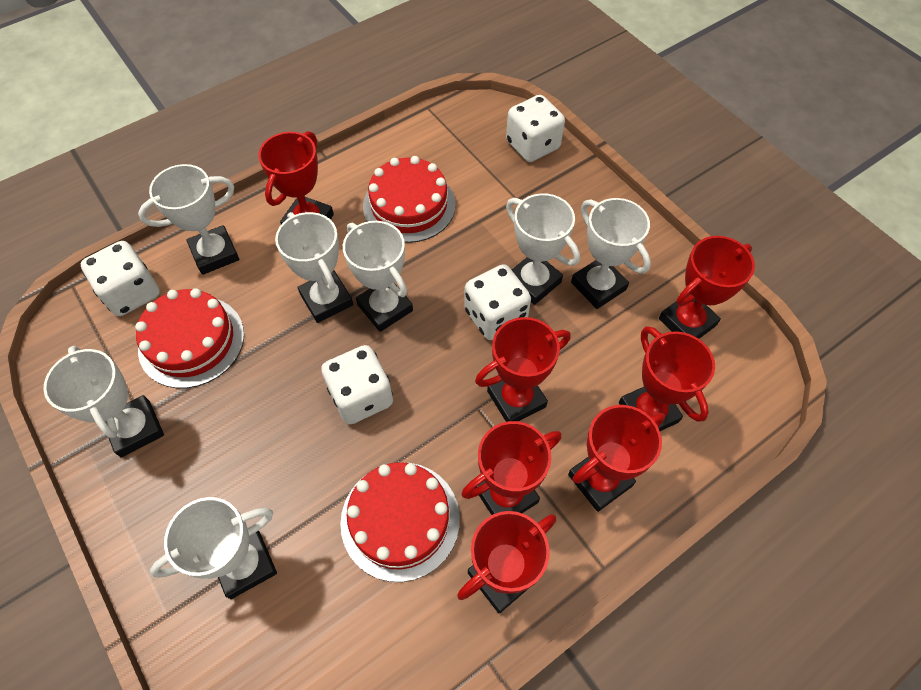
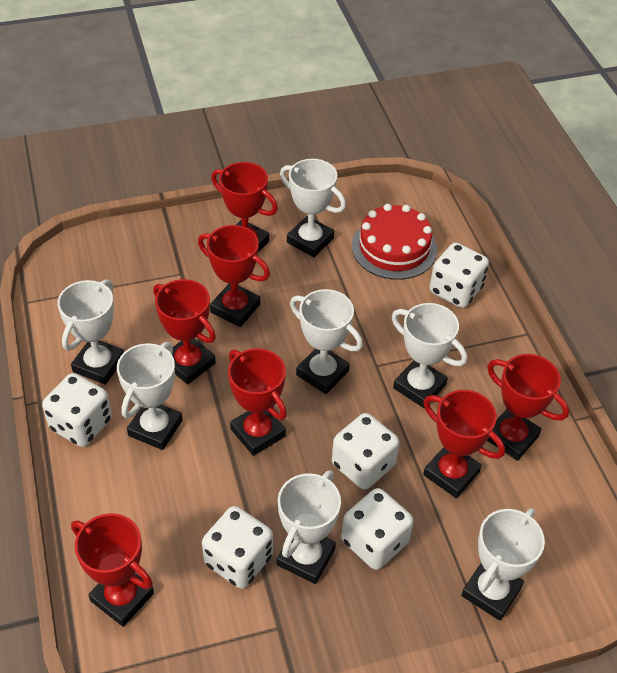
red cake: [135,288,244,388] [340,462,460,582] [363,156,456,243] = 3 -> [352,204,437,280] = 1
white dice: [81,241,160,316] [321,345,393,424] [464,264,531,340] [506,95,565,162] = 4 -> [42,373,112,447] [202,506,273,589] [332,413,400,490] [341,488,413,570] [430,243,489,308] = 5

